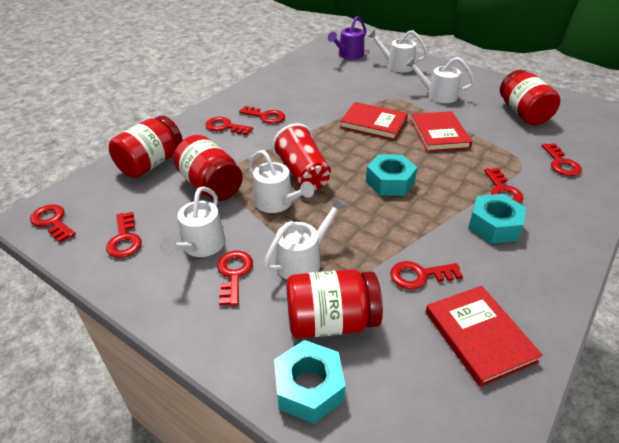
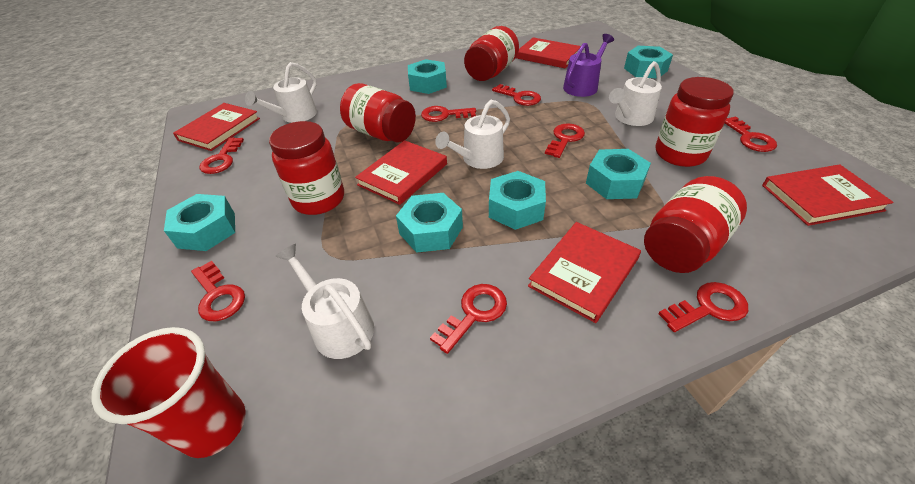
red book: [340,102,408,140] [410,111,472,152] [426,286,543,387] = 3 -> [173,103,260,151] [355,140,447,205] [516,37,581,69] [528,222,641,323] [762,164,894,226] = 5
red jar: [109,116,183,178] [173,135,243,201] [286,269,383,338] [500,70,561,125] = 4 -> [269,121,344,215] [340,83,416,142] [464,26,519,81] [644,176,747,273] [656,77,734,167] = 5
turquoise nut: [274,340,346,424] [366,154,417,196] [468,194,526,243] = 3 -> [164,194,235,251] [396,193,463,253] [408,59,447,94] [489,171,546,230] [586,149,651,199] [624,46,673,78] = 6
white watering can: [160,186,225,257] [248,150,314,213] [263,198,347,280] [368,30,428,73] [405,57,475,103] = 5 -> [245,62,317,123] [275,244,374,359] [435,100,510,169] [609,61,662,126] = 4

